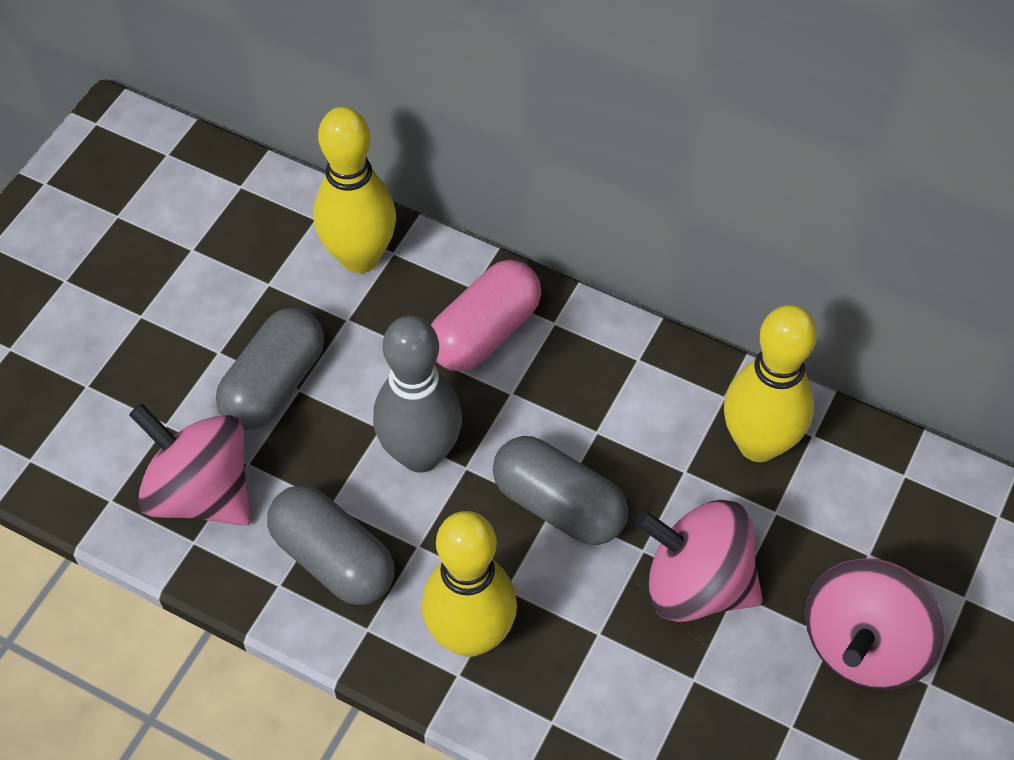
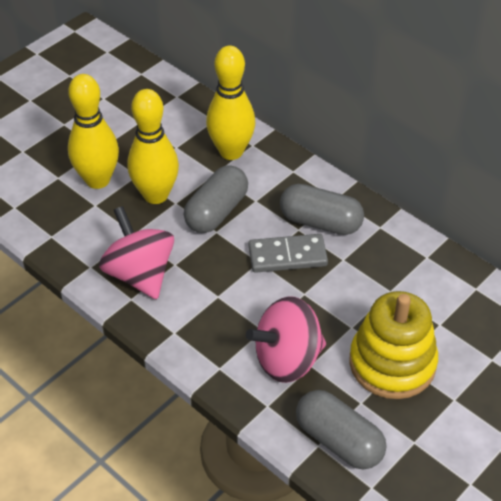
grey bowling pin: [373,316,462,472] = 1 -> none = 0
grey domino: none = 0 -> [248,234,328,273] = 1
pink capsule: [431,260,541,371] = 1 -> none = 0
pink spinning top: [129,403,251,526] [635,500,763,622] [805,559,945,690] = 3 -> [99,206,174,299] [246,296,326,383] = 2
yellow stacking toy: none = 0 -> [349,291,438,399] = 1

